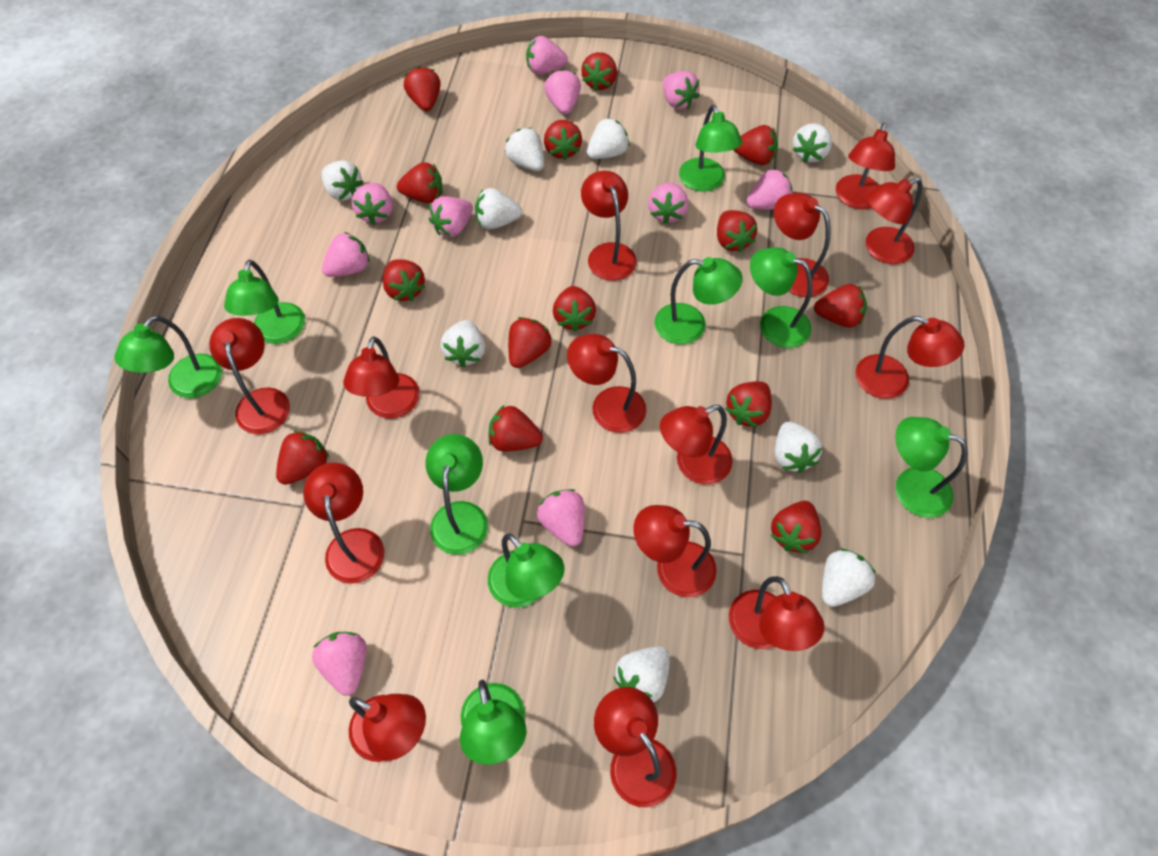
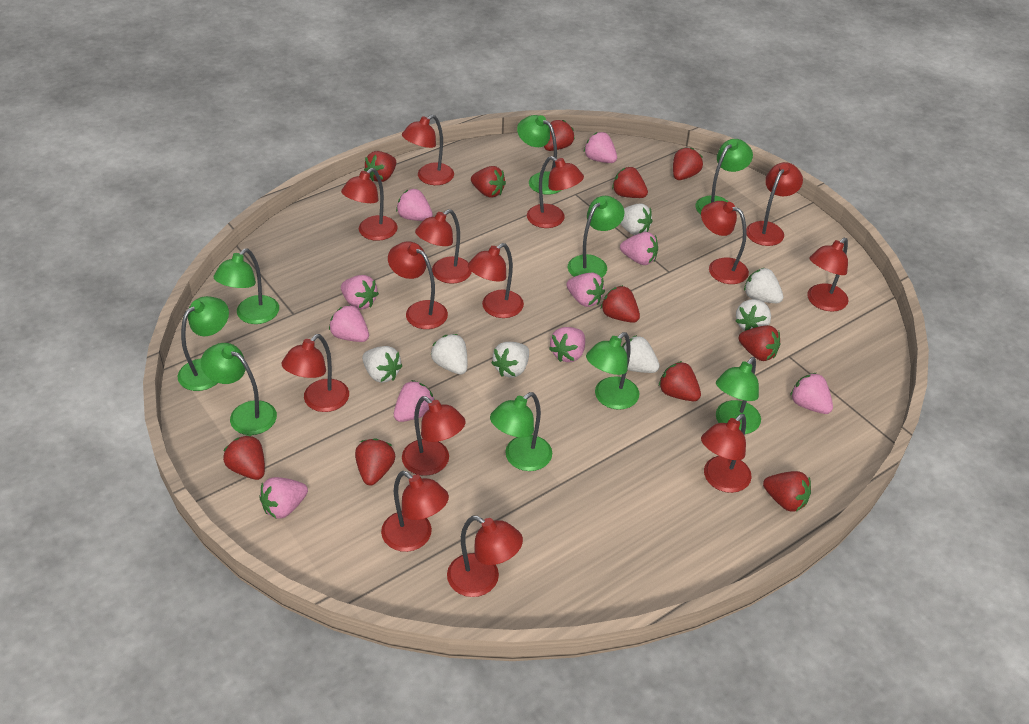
red strawberry: [276,431,329,485] [383,259,425,301] [397,162,443,203] [404,67,441,111] [488,405,543,452] [508,317,552,368] [544,120,582,160] [553,286,596,332] [581,52,617,91] [717,210,757,253] [725,381,772,427] [734,125,778,165] [770,501,821,554] [814,284,867,328] = 14 -> [223,435,265,480] [355,438,395,486] [364,151,396,182] [471,166,506,198] [544,120,575,151] [601,285,640,323] [612,167,648,198] [659,361,701,401] [673,148,703,180] [738,325,780,361] [763,471,811,512] = 11
white strawberry: [322,160,364,201] [441,320,485,368] [475,188,522,229] [505,128,544,171] [587,117,630,159] [613,646,670,702] [775,422,822,473] [793,123,832,163] [822,549,876,607] = 9 -> [362,346,403,383] [431,334,467,374] [492,342,529,377] [620,203,653,235] [622,335,660,373] [736,299,771,331] [744,267,784,303] = 7

